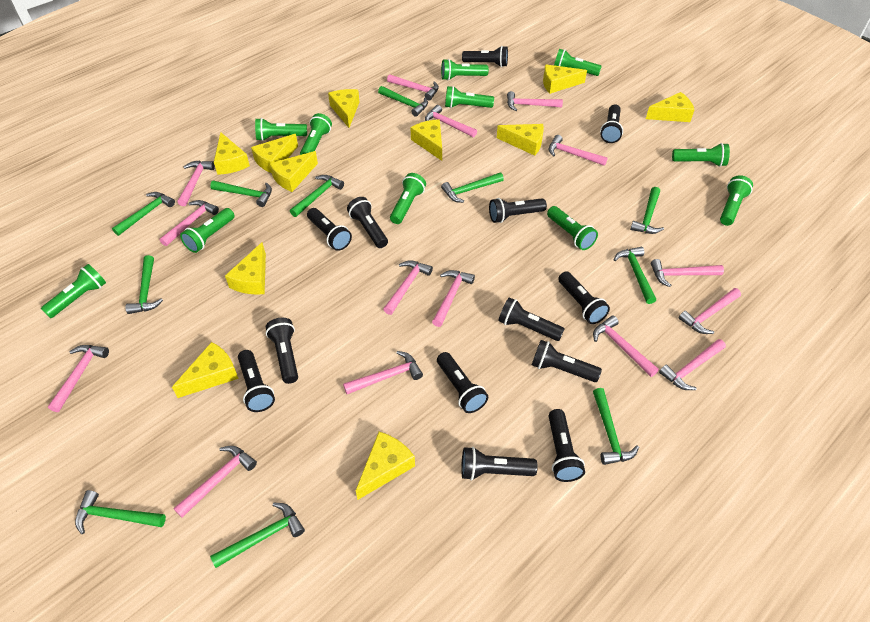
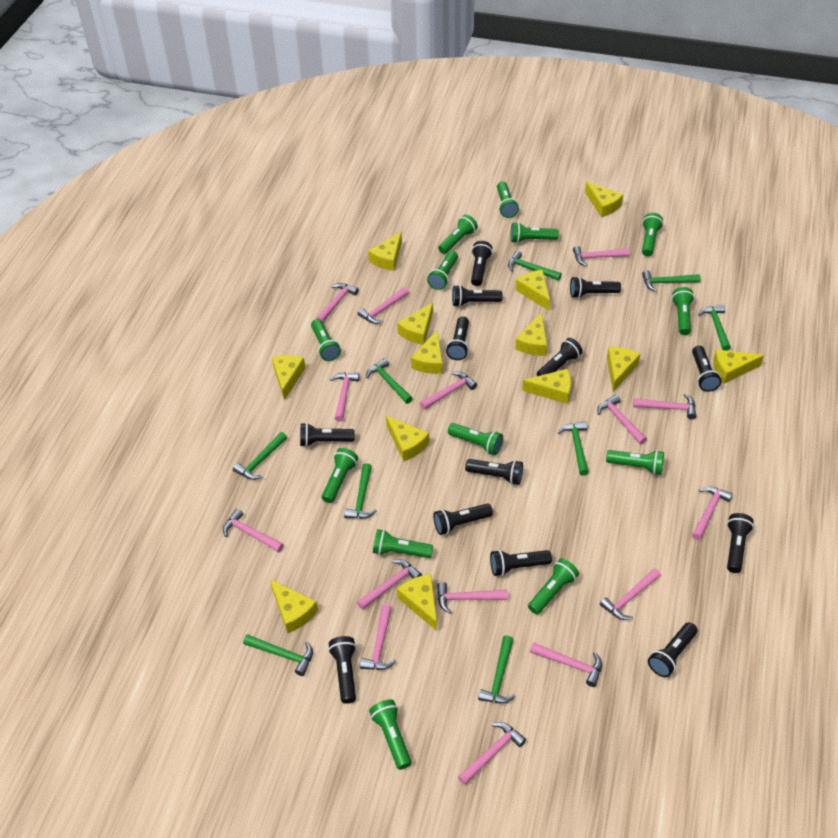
green flashlight: [41,264,106,318] [180,208,235,253] [255,118,307,141] [300,113,332,155] [390,173,426,224] [441,59,489,80] [445,86,494,108] [547,206,598,250] [554,49,602,76] [672,143,730,167] [720,175,753,226] = 11 -> [311,319,341,361] [322,448,358,503] [369,699,412,770] [373,529,433,558] [427,251,458,290] [438,214,478,254] [448,423,503,455] [497,181,519,218] [511,222,559,243] [528,558,579,614] [606,450,664,475] [642,213,663,257] [672,287,694,335] = 13
green hammer: [75,490,166,534] [112,192,175,236] [125,255,163,314] [210,181,272,207] [210,503,305,568] [290,175,344,217] [378,86,428,117] [441,173,504,203] [593,388,639,465] [614,247,656,304] [630,187,664,234] = 11 -> [233,432,287,480] [243,634,313,676] [344,463,377,519] [366,358,413,404] [478,636,516,704] [508,251,562,281] [558,421,589,476] [642,270,701,292] [698,305,731,351] = 9
yellow cheese: [172,342,239,398] [214,132,250,175] [225,242,266,295] [251,134,298,173] [270,151,318,192] [328,89,359,128] [356,432,415,500] [410,119,442,161] [497,124,544,156] [543,64,587,94] [646,92,694,122] = 11 -> [270,579,318,633] [272,355,305,401] [368,232,402,271] [386,416,429,461] [397,303,433,345] [397,574,437,631] [411,330,443,374] [515,270,550,311] [515,312,547,356] [522,369,571,404] [585,181,623,217] [607,347,640,392] [713,349,764,384] = 13

